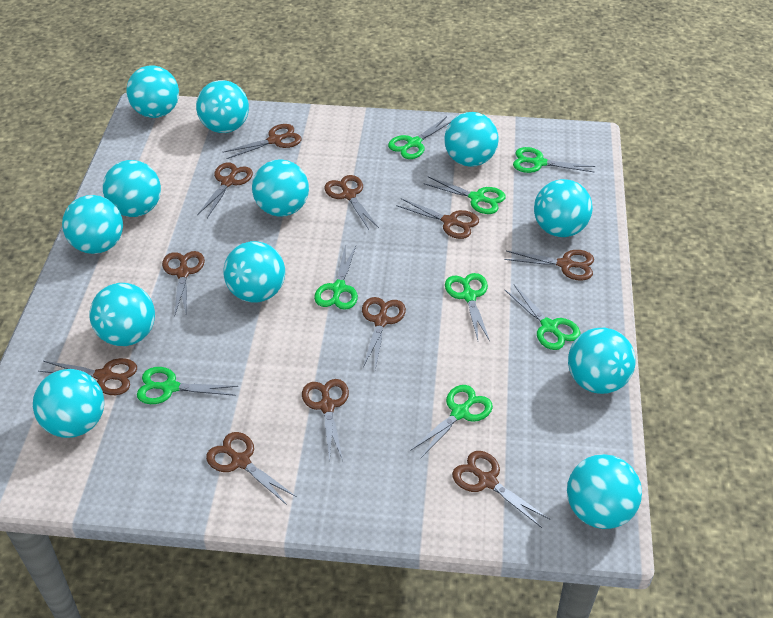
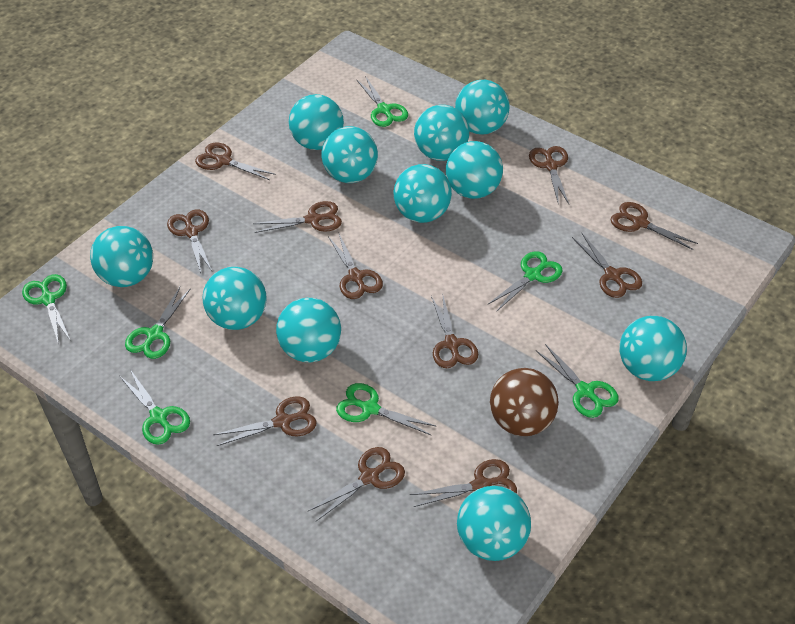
brown ball: none = 0 -> [490,368,558,436] = 1
green scissors: [137,367,238,404] [314,246,358,310] [388,117,451,159] [410,385,493,459] [423,177,506,214] [445,273,490,341] [505,285,580,350] [513,147,595,173] = 8 -> [22,274,70,345] [120,371,190,445] [125,287,190,359] [336,383,436,435] [356,76,408,127] [487,251,563,312] [536,344,618,418] = 7
turquoise ball: [33,369,104,438] [62,195,123,254] [89,283,155,346] [103,160,161,217] [127,65,179,118] [196,80,249,133] [223,241,285,303] [252,159,309,217] [444,112,499,167] [534,179,593,237] [567,454,642,529] [568,328,636,394] = 12 -> [90,226,153,287] [202,267,267,330] [276,298,341,362] [289,94,344,150] [322,126,378,183] [394,164,452,223] [414,105,469,161] [446,141,503,199] [455,80,510,135] [457,486,531,561] [619,316,687,381] = 11

